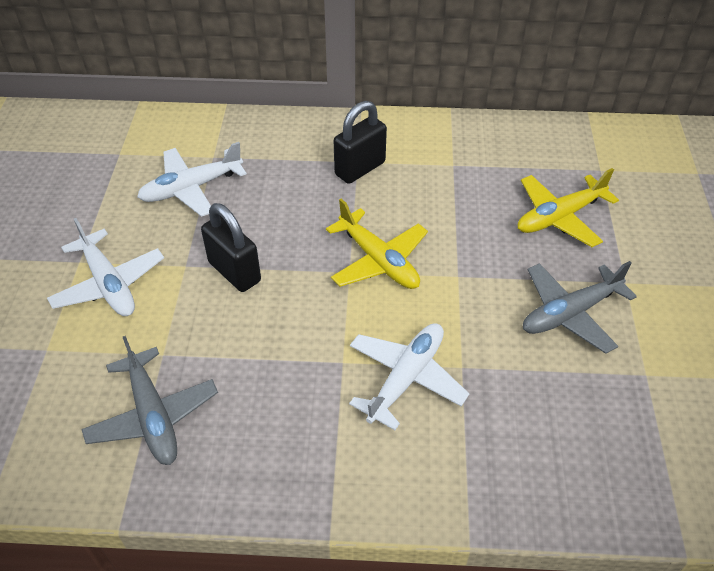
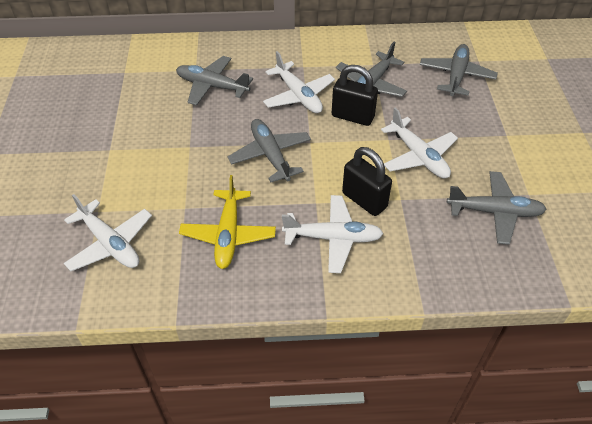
grey plane: [81,336,218,465] [523,261,637,354] = 2 -> [176,56,253,106] [227,119,311,182] [336,42,407,97] [420,44,498,96] [447,171,547,245] = 5
white plane: [47,218,164,316] [137,142,247,217] [349,323,469,430] = 3 -> [64,194,152,271] [263,51,335,113] [282,195,384,273] [381,107,458,179] = 4
yellow plane: [326,199,428,289] [518,168,619,247] = 2 -> [179,175,276,269] = 1

